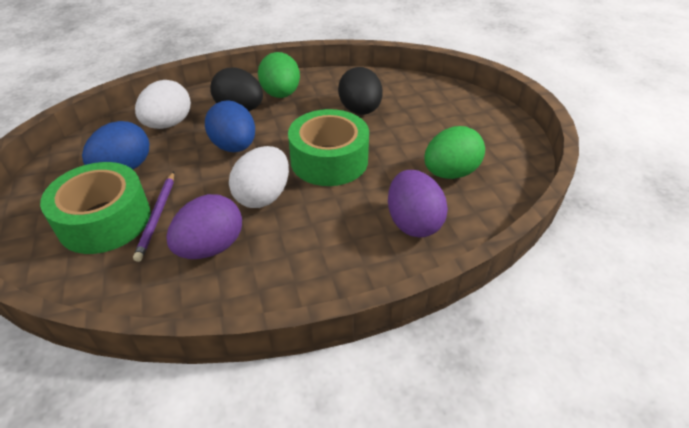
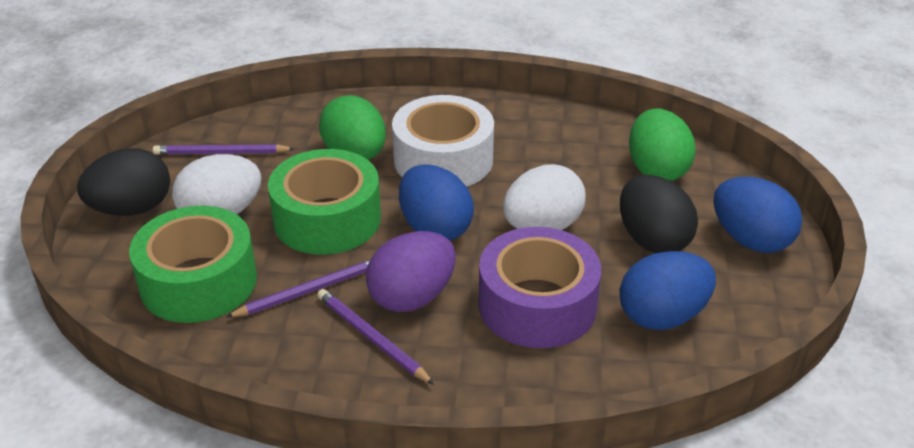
blue egg: [82,121,149,169] [205,100,255,152] = 2 -> [399,164,474,240] [620,251,716,330] [713,177,802,253] = 3
purple egg: [166,194,242,259] [388,170,448,238] = 2 -> [366,231,456,312] = 1
purple pencil: [133,172,174,262] = 1 -> [153,144,295,155] [226,259,371,318] [317,289,434,385] = 3
purple tape: none = 0 -> [478,227,601,348] = 1
white tape: none = 0 -> [392,95,494,186] = 1

